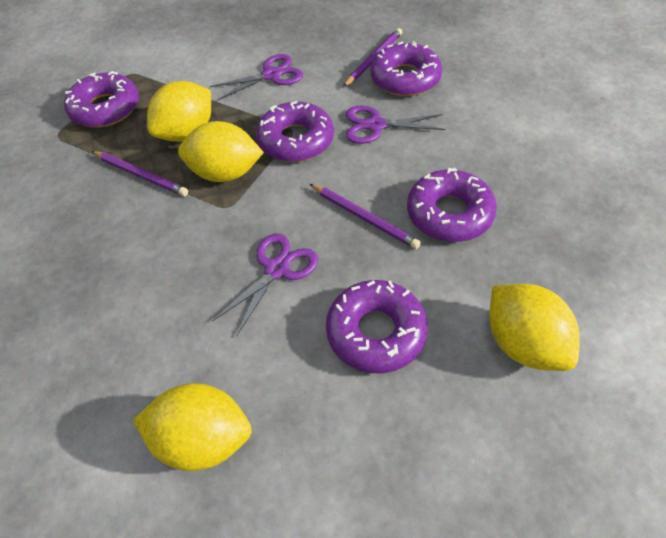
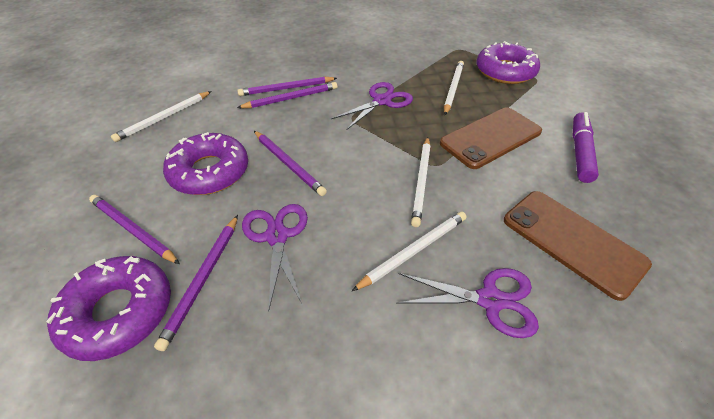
brown phone: none = 0 -> [440,107,542,169] [504,191,652,301] = 2
purple donut: [64,71,139,128] [256,101,334,162] [326,280,428,374] [371,41,442,96] [407,168,497,242] = 5 -> [46,256,171,361] [163,132,248,195] [476,41,540,84] = 3
purple marker: none = 0 -> [573,112,599,183] = 1
purple pencil: [92,151,188,196] [310,184,421,249] [343,28,402,87] = 3 -> [89,195,180,264] [154,215,238,351] [237,77,337,96] [237,82,337,108] [254,131,327,196] = 5
white pencil: none = 0 -> [111,91,212,142] [352,212,466,291] [411,137,431,227] [444,61,464,115] = 4
yellow lemon: [133,383,252,471] [147,81,211,142] [178,121,264,182] [489,284,580,371] = 4 -> none = 0

